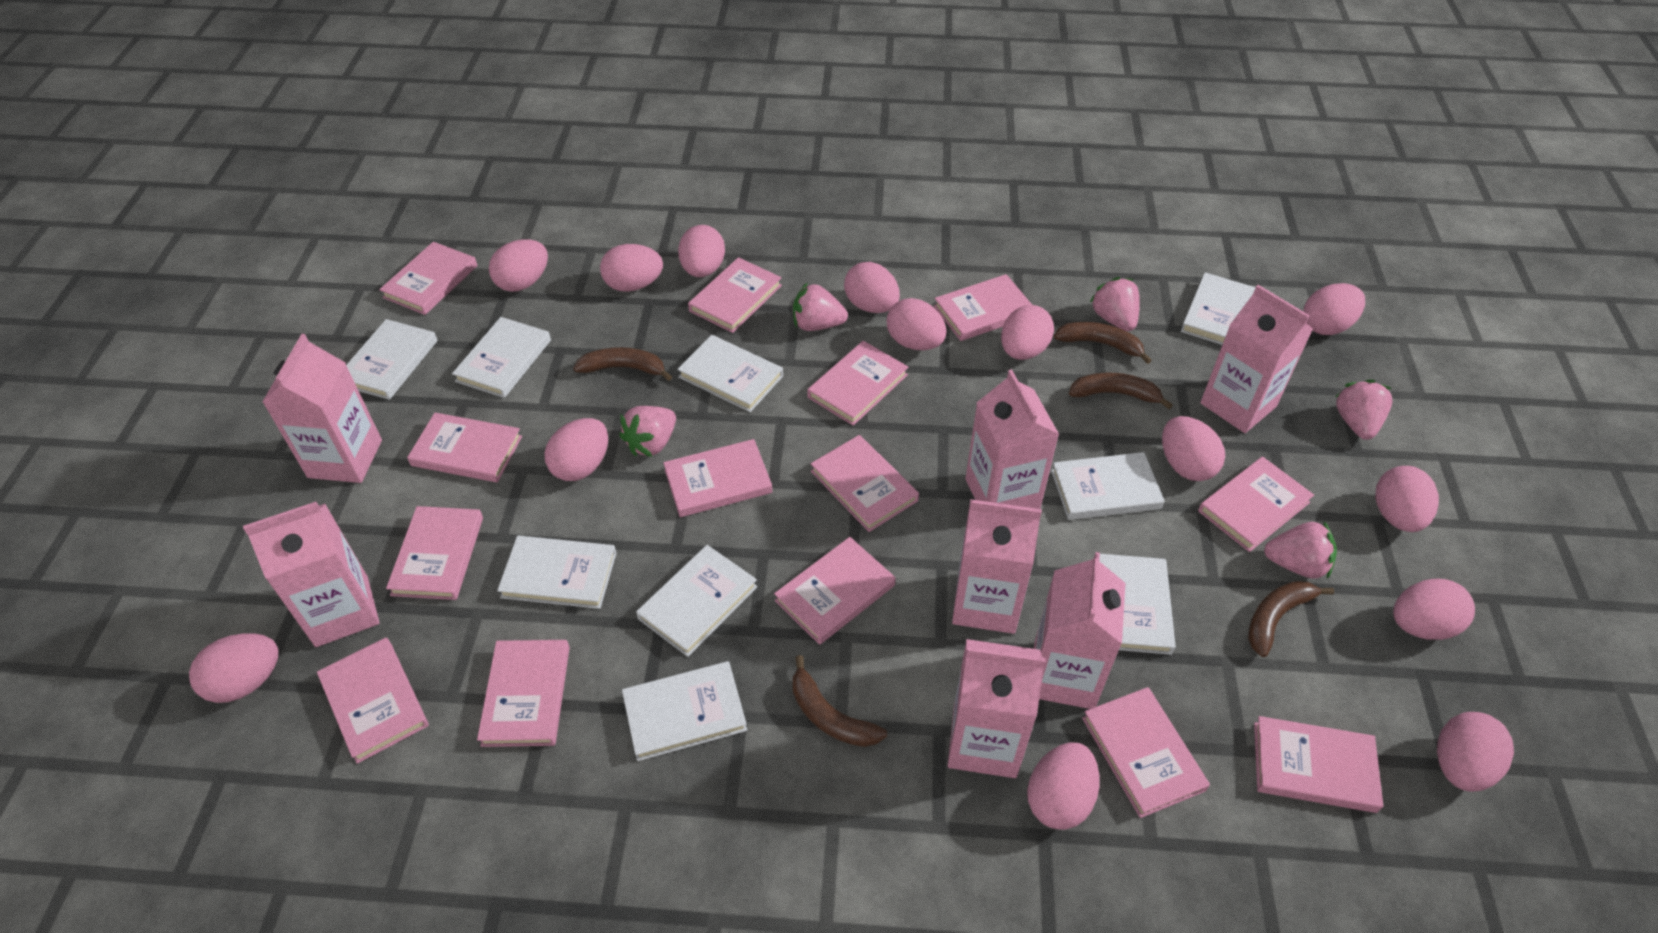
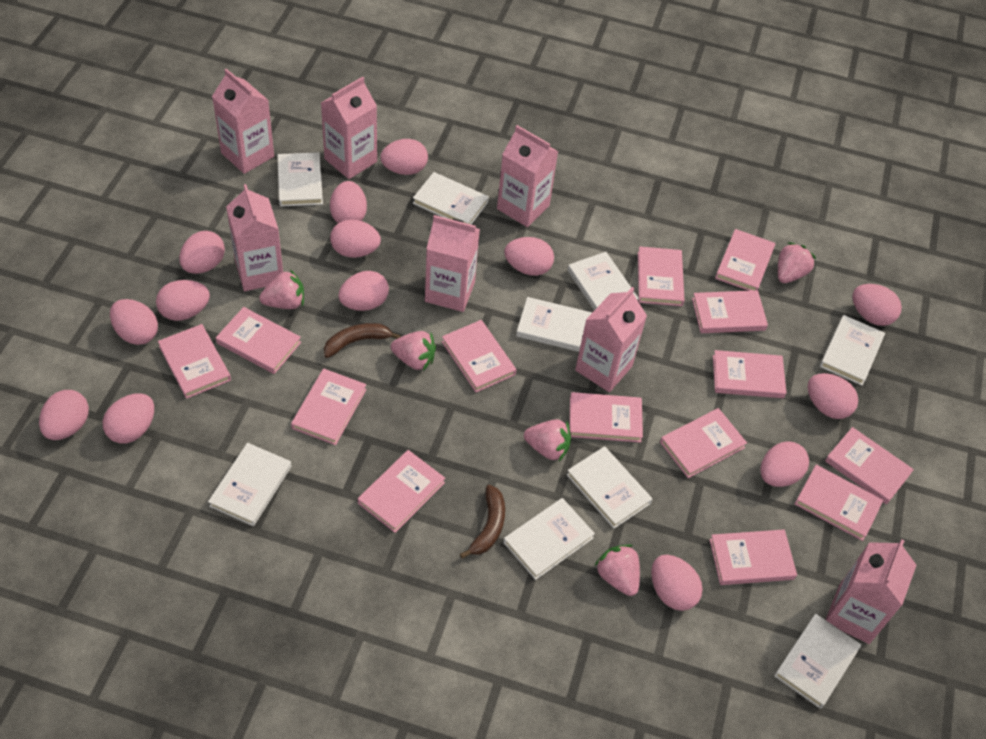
brown banana: [573,347,672,381] [793,655,887,747] [1054,322,1152,364] [1069,373,1173,409] [1248,581,1334,657] = 5 -> [324,323,401,358] [460,485,505,559] = 2

